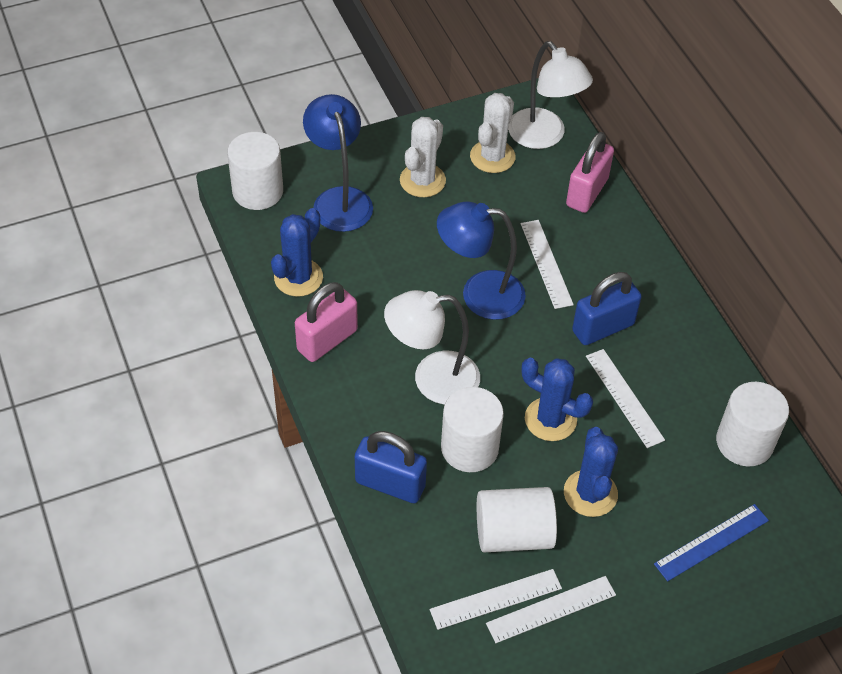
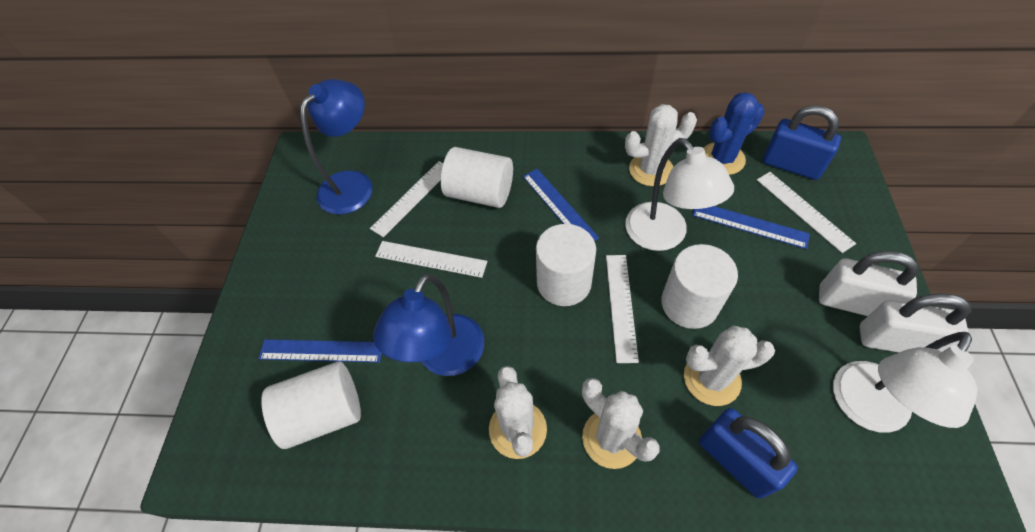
blue cactus: [271,208,323,297] [522,358,593,441] [564,427,618,517] = 3 -> [704,92,765,175] = 1
blue ruler: [654,504,769,581] = 1 -> [258,339,382,363] [523,169,599,241] [692,206,810,249] = 3
pink padlock: [295,282,358,362] [566,132,614,213] = 2 -> none = 0
white cactus: [400,117,446,197] [470,93,516,173] = 2 -> [489,366,547,459] [582,378,660,469] [625,104,697,187] [684,325,775,406] = 4
white padlock: none = 0 -> [819,251,919,316] [860,293,971,353] = 2

